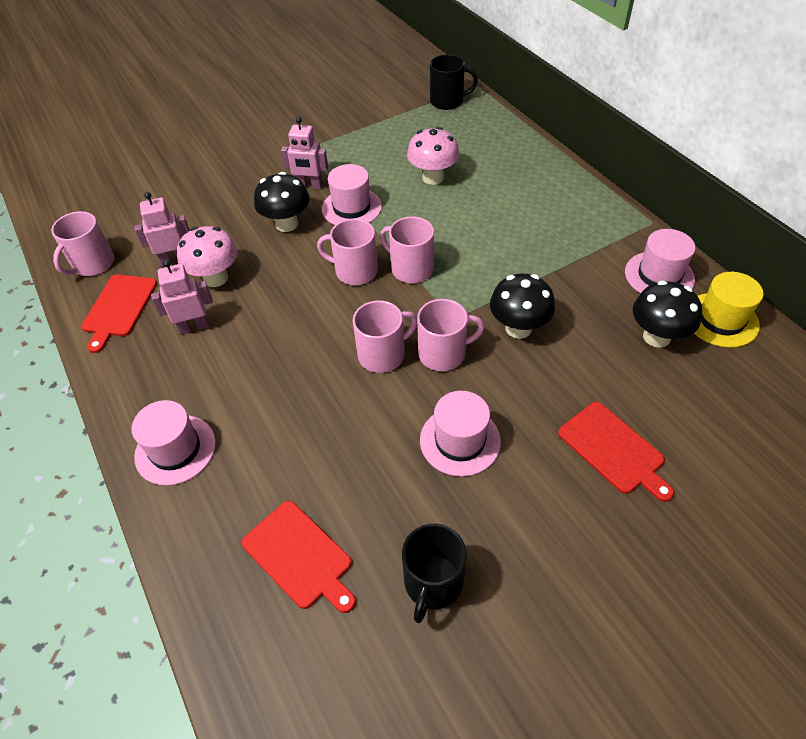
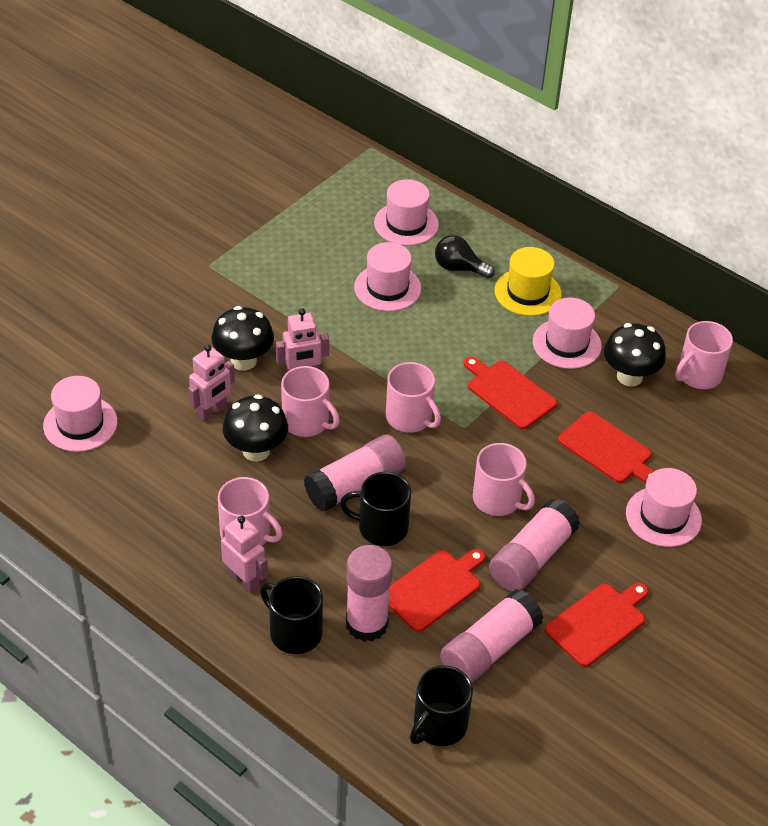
black light bulb: none = 0 -> [435,235,495,279] = 1
black mug: [402,523,467,623] [430,55,478,110] = 2 -> [260,576,323,654] [340,472,411,546] [410,665,473,746] = 3
pink glue stick: none = 0 -> [304,435,406,512] [346,545,393,642] [440,589,543,683] [489,498,580,592] = 4
pink hat: [131,400,216,486] [322,164,382,225] [420,391,501,477] [625,229,696,293] = 4 -> [43,376,118,452] [354,242,421,311] [374,179,439,246] [533,297,602,369] [626,468,702,547] = 5
pink mushroom: [177,226,237,287] [407,127,459,185] = 2 -> none = 0
red cutting board: [81,275,157,353] [242,501,356,613] [558,402,674,502] = 3 -> [389,549,485,632] [464,356,557,429] [545,583,649,667] [558,411,654,483] = 4

